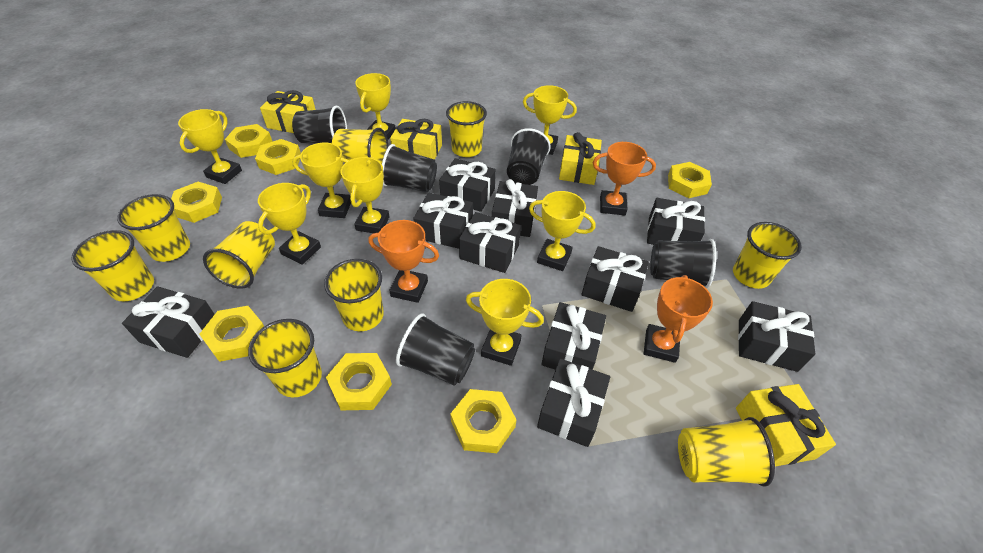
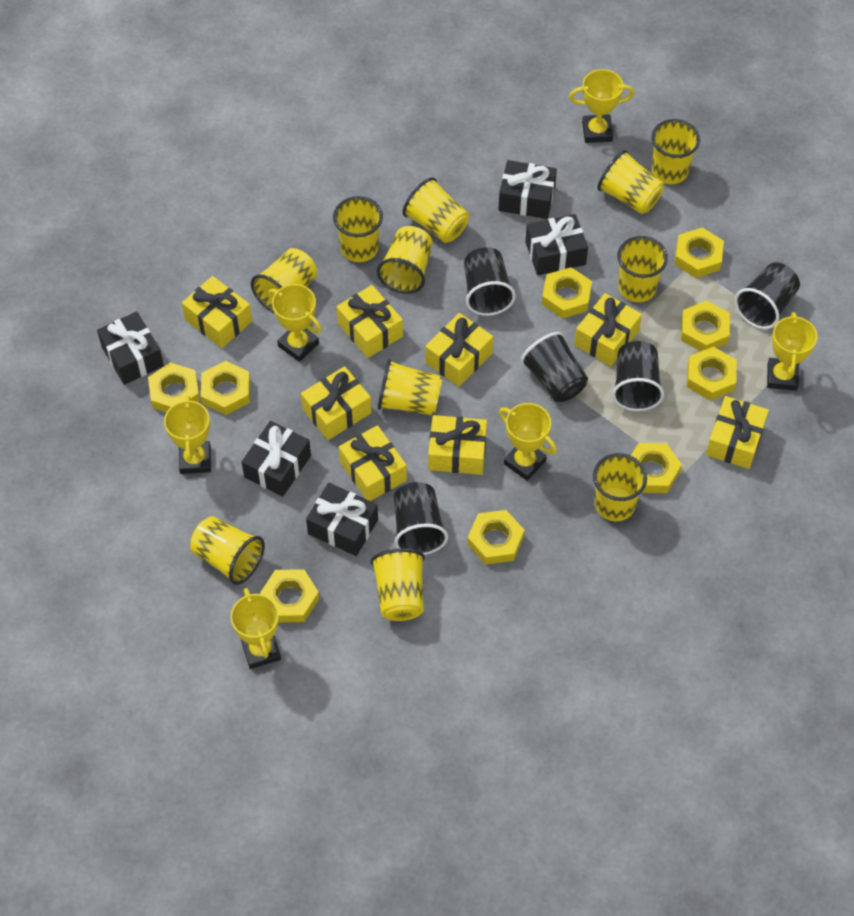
black gift: [122,286,215,358] [413,193,473,249] [439,158,496,212] [459,212,521,273] [492,179,538,237] [537,359,610,447] [541,302,606,370] [581,246,649,312] [647,198,705,245] [738,301,815,372] = 10 -> [97,312,164,385] [242,421,311,497] [306,483,378,556] [498,160,557,219] [525,214,588,275] = 5
orange trophy: [368,220,439,303] [593,142,656,215] [644,275,713,363] = 3 -> none = 0
yellow cup: [71,230,154,302] [117,194,190,262] [203,221,275,289] [248,319,322,398] [324,259,384,331] [332,128,388,164] [446,101,487,157] [678,417,775,487] [733,222,802,289] = 9 -> [190,516,265,585] [251,248,317,313] [333,196,383,262] [371,548,425,621] [377,226,433,294] [378,359,442,415] [403,177,469,243] [593,453,647,521] [597,150,664,214] [617,236,668,302] [651,119,700,184] = 11
yellow gift: [260,90,316,133] [390,119,442,160] [559,132,602,185] [736,384,836,466] = 4 -> [182,276,252,348] [301,366,372,440] [337,285,403,358] [339,425,407,501] [425,313,493,387] [428,415,487,475] [574,293,642,366] [706,396,769,469] = 8
yellow nut: [171,182,222,223] [199,306,264,362] [225,124,273,158] [255,139,301,175] [326,353,392,410] [450,389,517,453] [668,162,712,198] = 7 -> [148,362,200,412] [201,361,250,415] [260,569,319,622] [467,510,524,565] [542,267,592,319] [631,443,682,493] [674,227,724,278] [681,300,730,351] [687,347,737,400] = 9
yellow trophy: [178,109,242,184] [258,183,321,265] [292,143,351,218] [340,157,389,233] [355,73,395,140] [466,279,544,366] [523,85,577,155] [529,191,596,271] = 8 -> [164,395,211,474] [230,588,281,669] [269,284,322,362] [499,403,557,481] [569,69,634,143] [767,312,818,391] = 6

